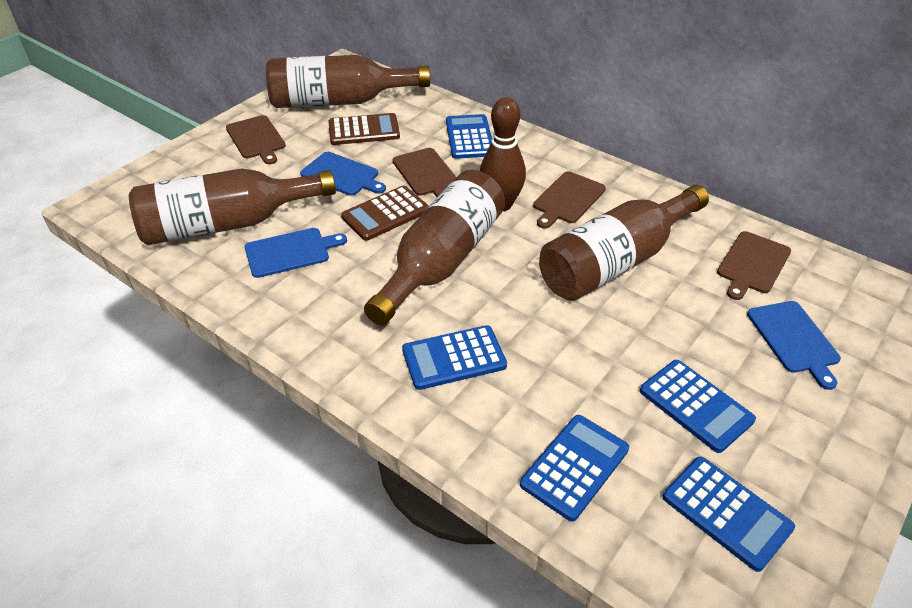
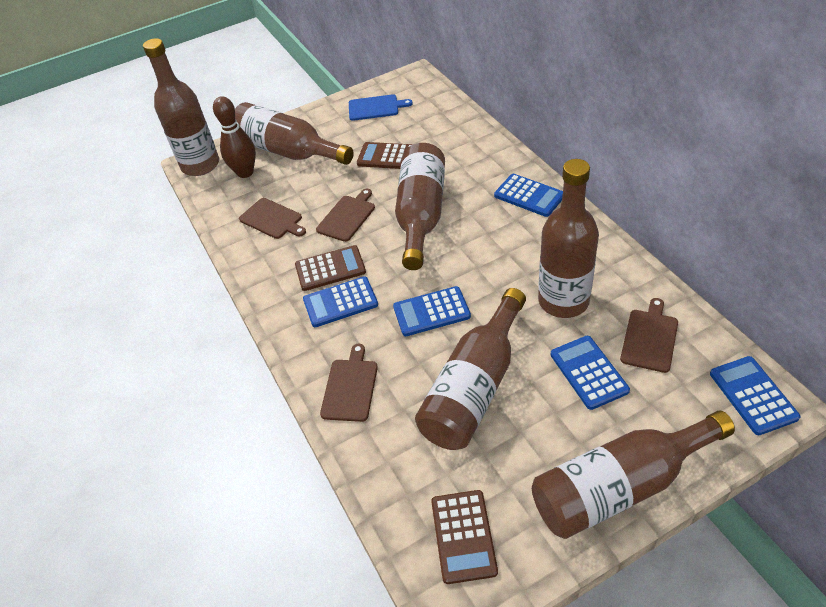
blue cutting board: [245,228,347,278] [300,152,386,196] [747,301,841,390] = 3 -> [349,94,413,121] = 1
brown bottle: [129,169,336,245] [266,55,430,108] [364,170,505,325] [539,185,709,301] = 4 -> [143,38,219,176] [235,102,354,165] [395,143,445,270] [415,288,526,450] [532,410,735,539] [538,159,599,318] = 6
brown calculator: [328,113,400,145] [341,186,429,241] = 2 -> [295,245,366,291] [357,142,413,169] [431,490,498,584] = 3

